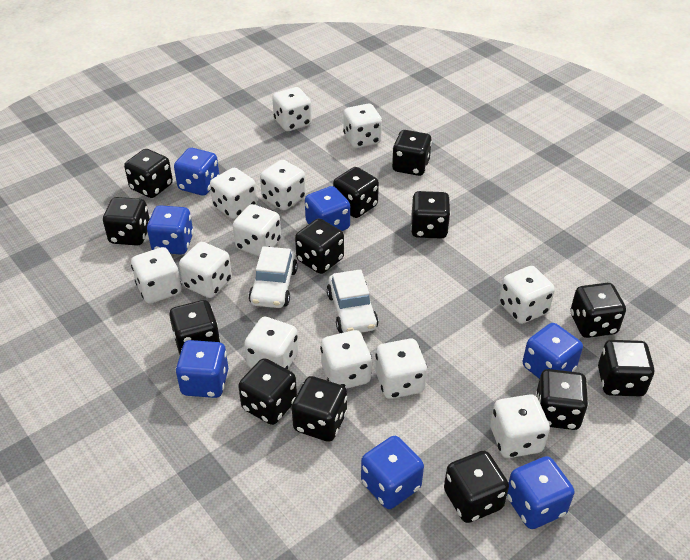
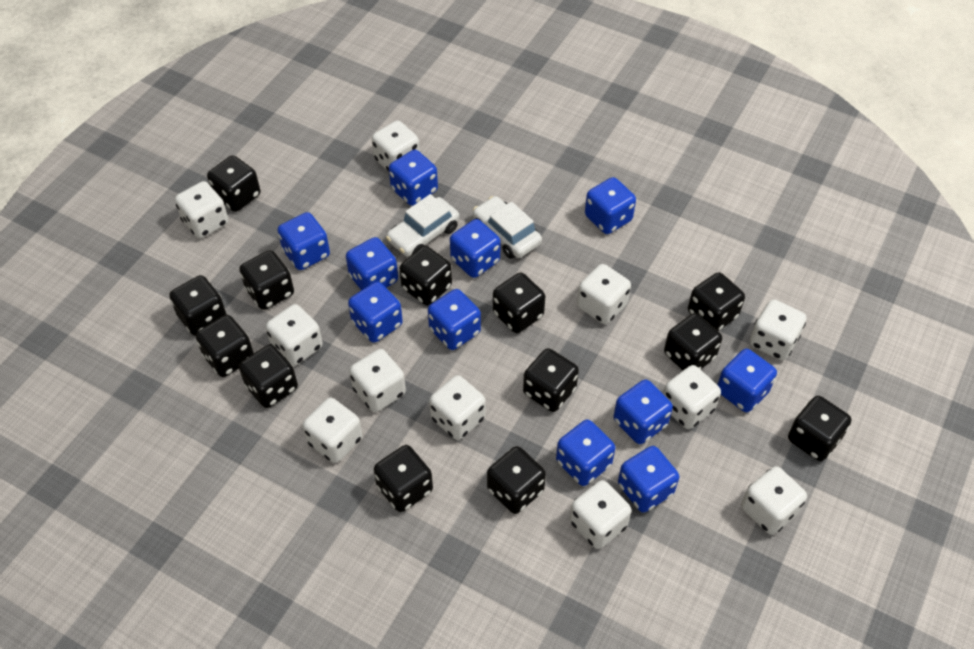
blue dice: [147,205,193,255] [174,148,219,196] [176,340,228,398] [305,186,350,231] [361,436,424,509] [507,456,574,529] [523,323,583,379] = 7 -> [277,212,330,270] [346,237,398,290] [348,281,403,343] [389,150,438,206] [428,289,481,350] [450,219,501,278] [556,420,615,486] [585,177,636,234] [613,380,673,444] [618,446,679,513] [717,349,777,412] = 11
white dice: [131,247,182,304] [179,242,232,298] [210,168,257,219] [233,204,281,256] [244,317,299,370] [260,160,306,210] [272,87,312,131] [320,330,372,389] [343,104,382,148] [375,339,427,399] [490,394,550,458] [499,266,555,324] = 12 -> [175,181,229,238] [265,304,323,366] [303,398,362,463] [349,349,406,412] [372,120,420,172] [429,375,486,440] [570,480,632,549] [577,264,631,324] [663,365,721,429] [741,466,807,535] [750,299,807,360] = 11

